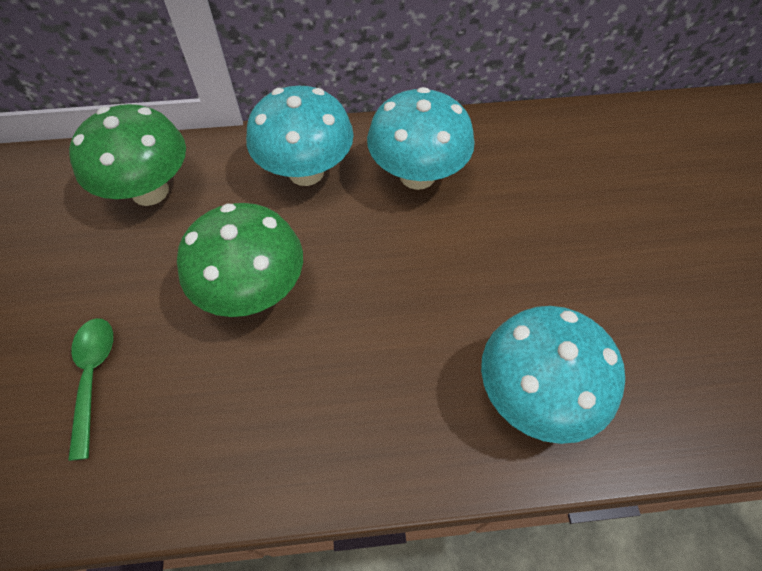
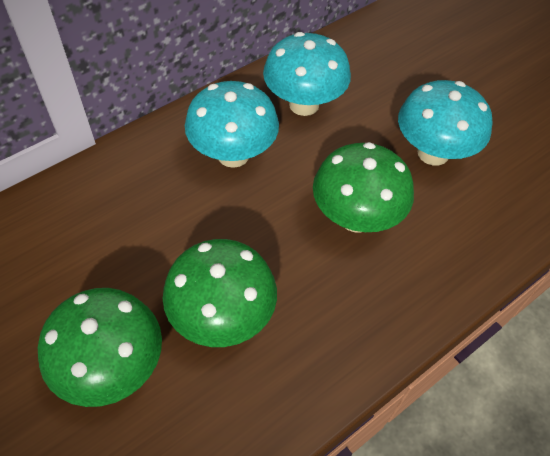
green mushroom: [69,104,186,206] [177,203,303,317] = 2 -> [38,288,162,407] [163,239,277,347] [313,142,414,233] = 3
green spoon: [68,318,113,461] = 1 -> none = 0

